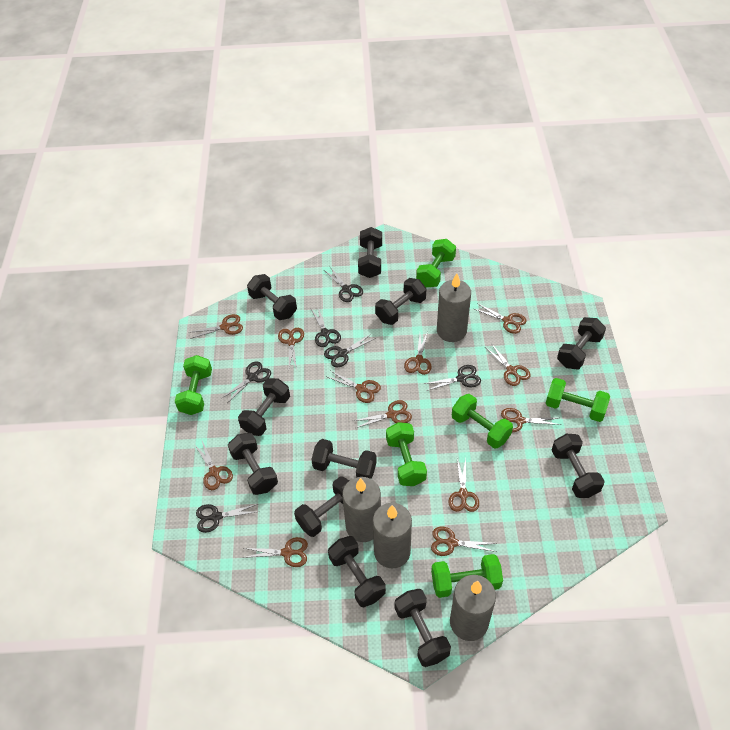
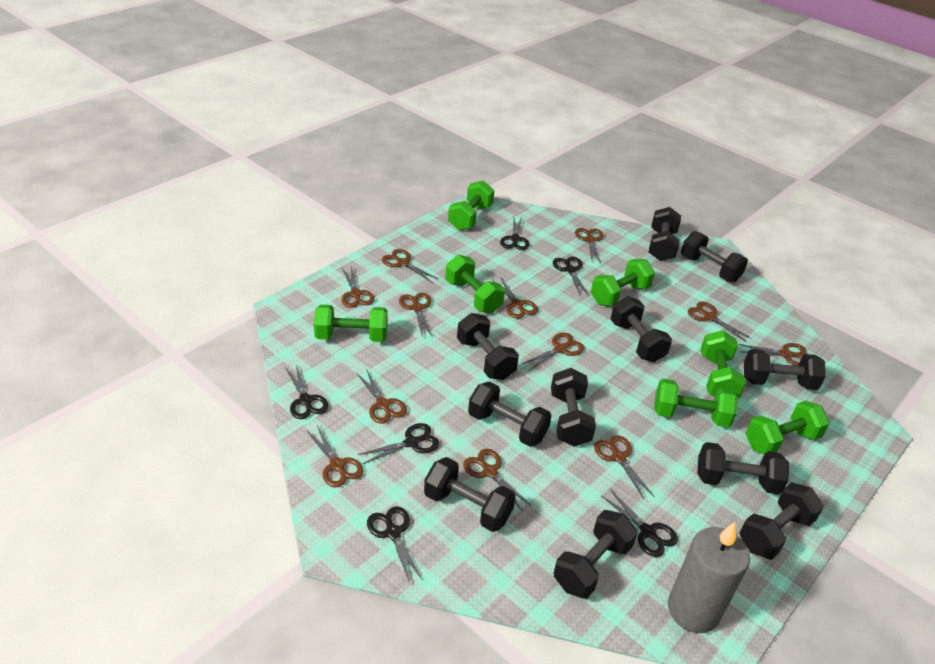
green dumbbell: [175,355,212,415] [386,422,427,486] [416,239,456,287] [431,554,503,598] [452,394,513,449] [546,378,610,422] = 6 -> [314,305,388,342] [445,255,505,313] [448,180,495,231] [591,259,655,306] [654,379,738,428] [701,330,746,398] [745,401,830,455] = 7
grey candle: [342,477,381,542] [373,503,412,568] [437,273,471,342] [450,575,496,641] = 4 -> [668,522,750,633] = 1

